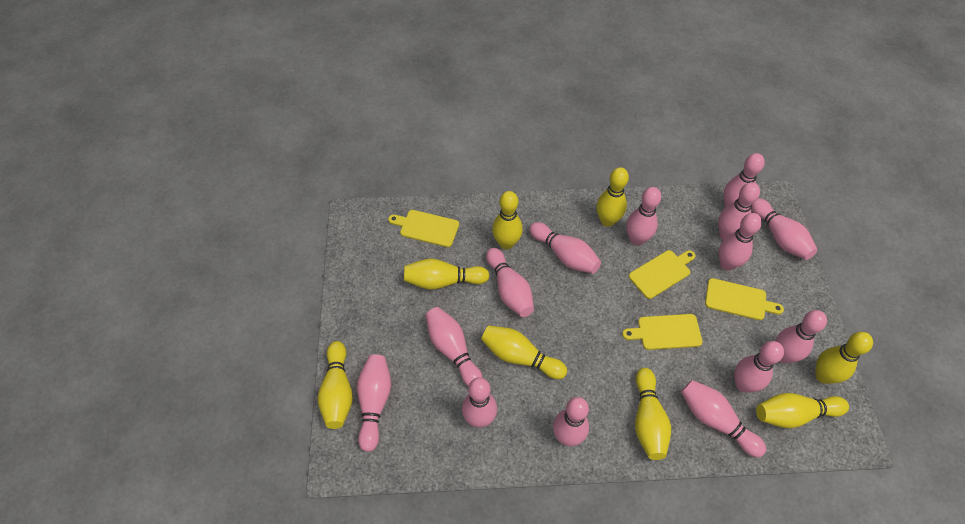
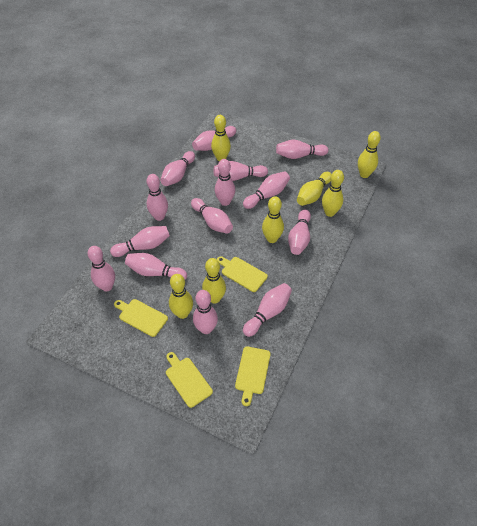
yellow bowling pin: [318,341,353,429] [404,259,490,290] [481,325,567,379] [492,191,523,249] [596,167,629,227] [635,368,671,460] [756,393,849,428] [815,332,873,384] = 8 -> [169,274,193,319] [202,258,226,304] [211,115,231,161] [262,196,284,243] [297,172,332,206] [322,170,344,217] [358,131,381,178] = 7

